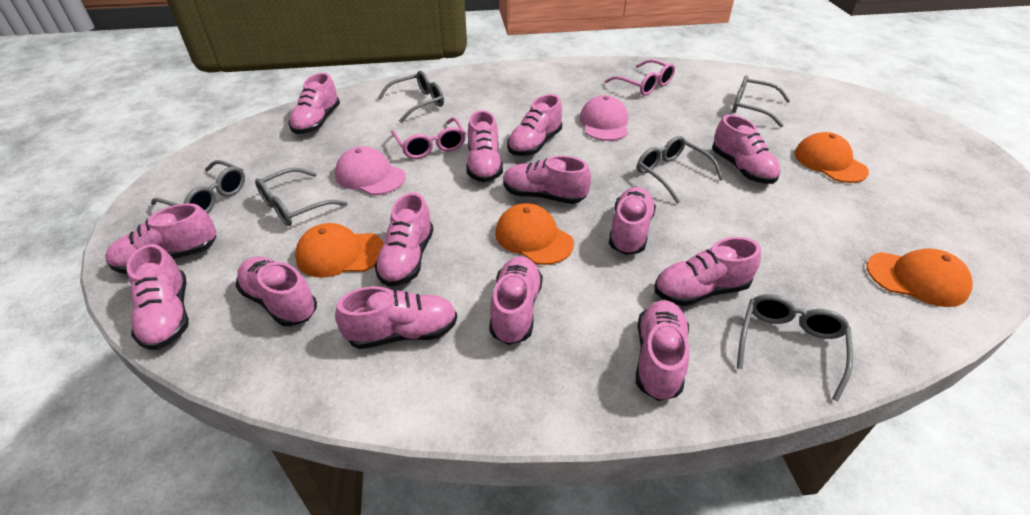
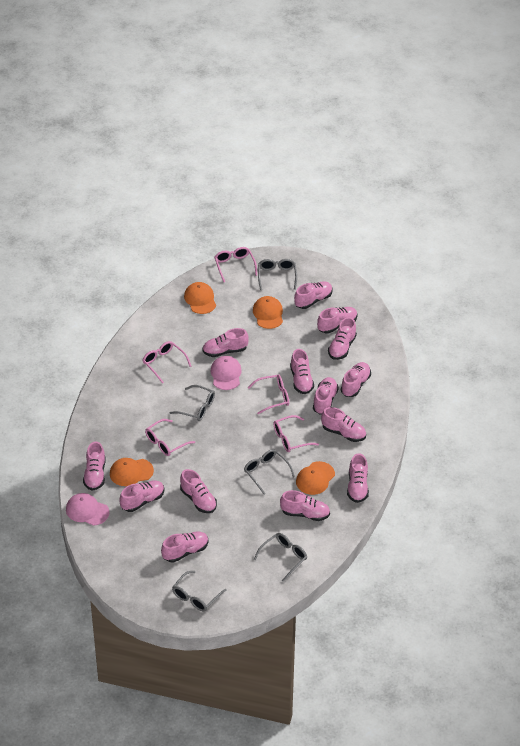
grey glasses: [151,160,245,213] [255,168,348,226] [377,71,444,123] [637,136,723,204] [732,75,790,127] [737,294,853,401] = 6 -> [169,385,215,421] [172,571,227,611] [244,449,295,495] [254,533,307,582] [258,259,297,290] = 5
pink glasses: [391,117,466,159] [605,59,675,96] = 2 -> [142,341,191,384] [145,419,195,456] [214,247,257,282] [248,374,289,414] [273,415,319,452] = 5

